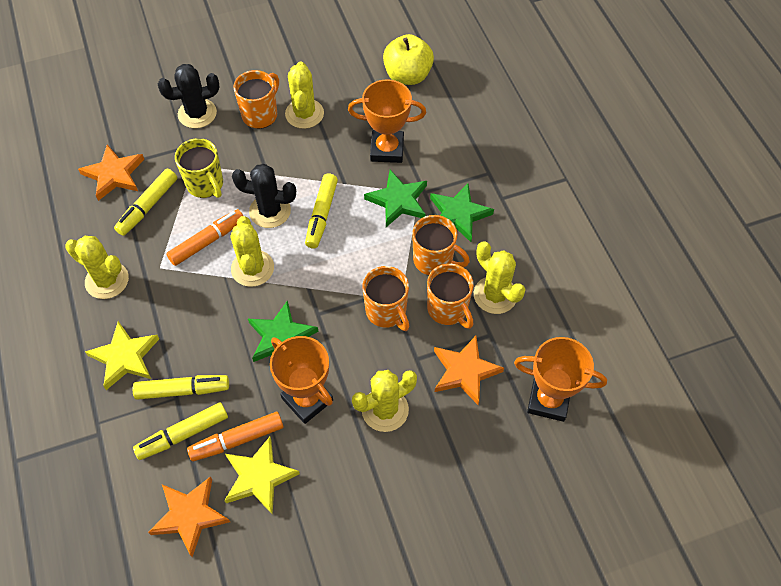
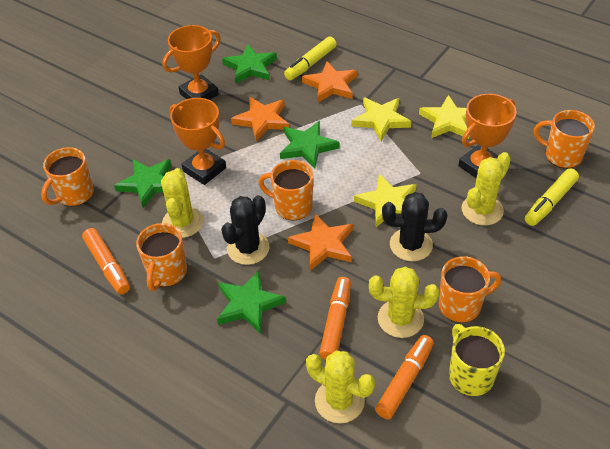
green star: [248,300,318,362] [364,170,427,227] [430,184,494,242] = 3 -> [114,159,171,208] [217,270,286,334] [222,44,277,84] [280,121,340,168] = 4
orange marker: [166,209,243,266] [187,412,283,461] = 2 -> [82,228,130,295] [319,277,351,360] [375,335,434,420] = 3
orange mug: [233,70,279,129] [362,266,410,331] [412,215,470,275] [427,264,474,329] = 4 -> [41,147,94,206] [136,223,187,291] [258,160,313,220] [439,256,501,323] [534,110,595,168] = 5
yellow apple: [383,34,434,85] = 1 -> none = 0
yellow cactus: [65,236,129,299] [230,216,274,287] [285,61,324,129] [352,370,417,432] [474,241,526,314] = 5 -> [161,168,203,238] [306,351,375,423] [369,267,439,338] [462,152,511,226] = 4
yellow marker: [114,169,177,236] [133,375,229,400] [133,402,228,460] [305,173,338,249] = 4 -> [284,36,337,80] [525,168,579,226] = 2
yellow star: [85,321,159,390] [224,437,300,514] = 2 -> [351,97,411,141] [354,174,417,227] [419,95,469,139] = 3

